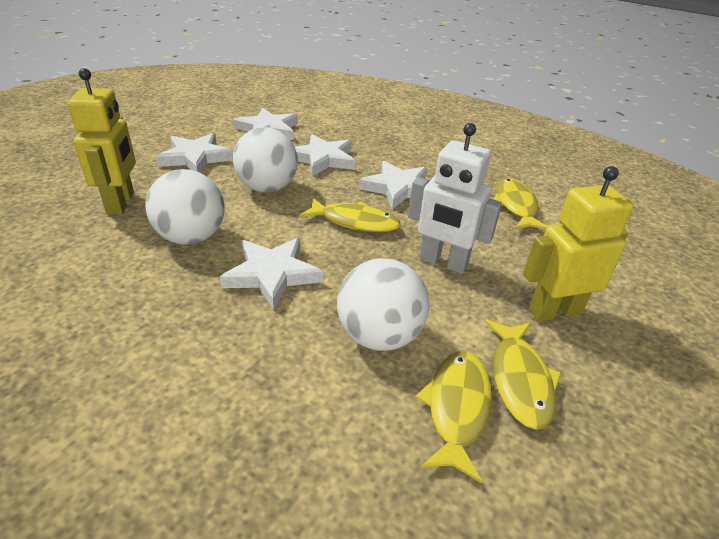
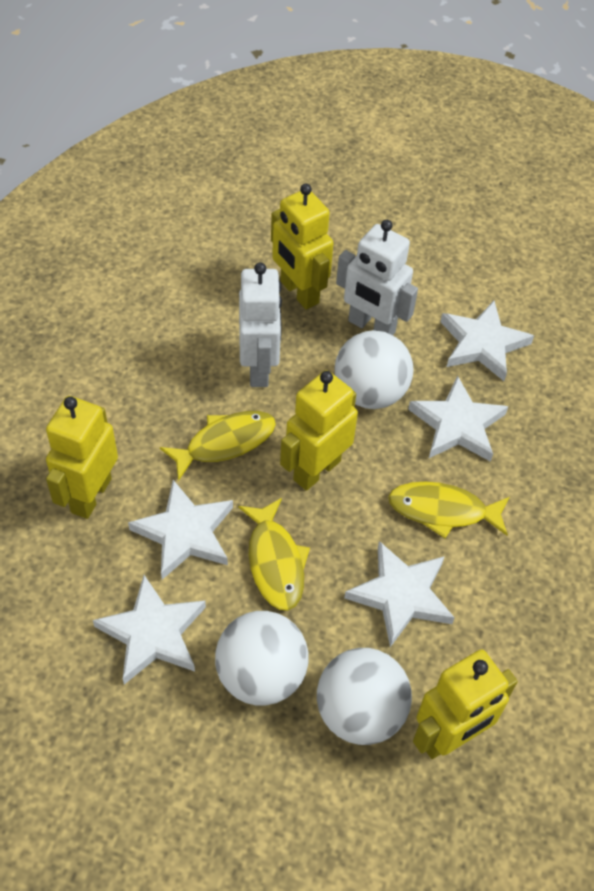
white robot: [408,123,502,274] = 1 -> [239,262,282,387] [336,220,418,335] = 2
yellow fish: [299,198,401,233] [416,351,492,483] [485,320,562,430] [493,178,547,229] = 4 -> [160,411,276,481] [238,498,310,611] [388,482,510,538] = 3
yellow robot: [67,68,136,214] [523,166,633,322] = 2 -> [46,396,118,519] [271,184,333,310] [280,370,358,491] [413,649,518,759] = 4

